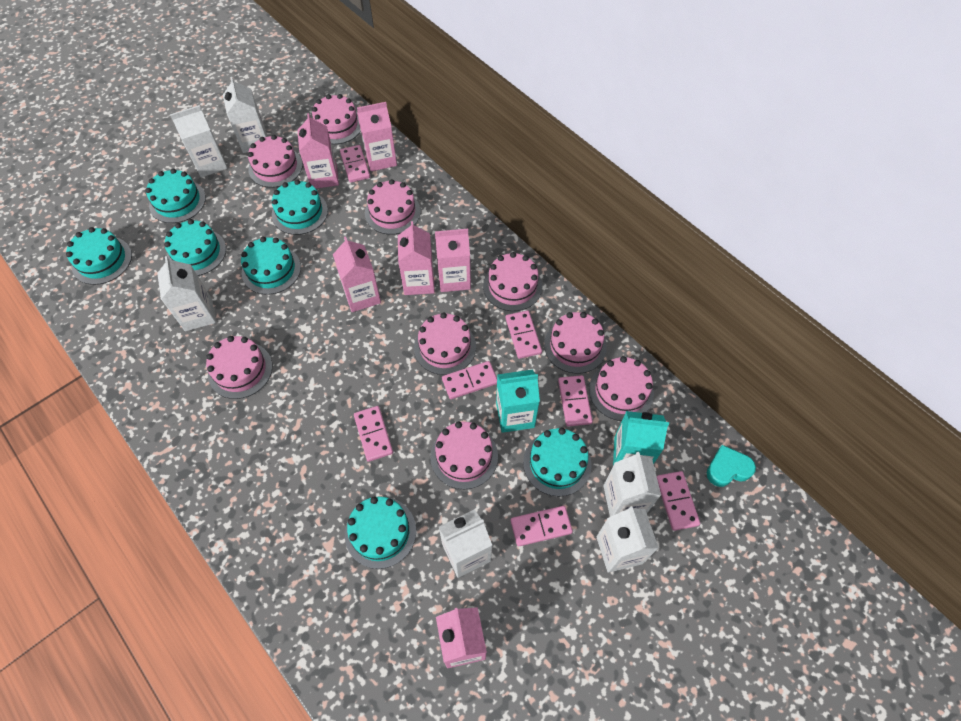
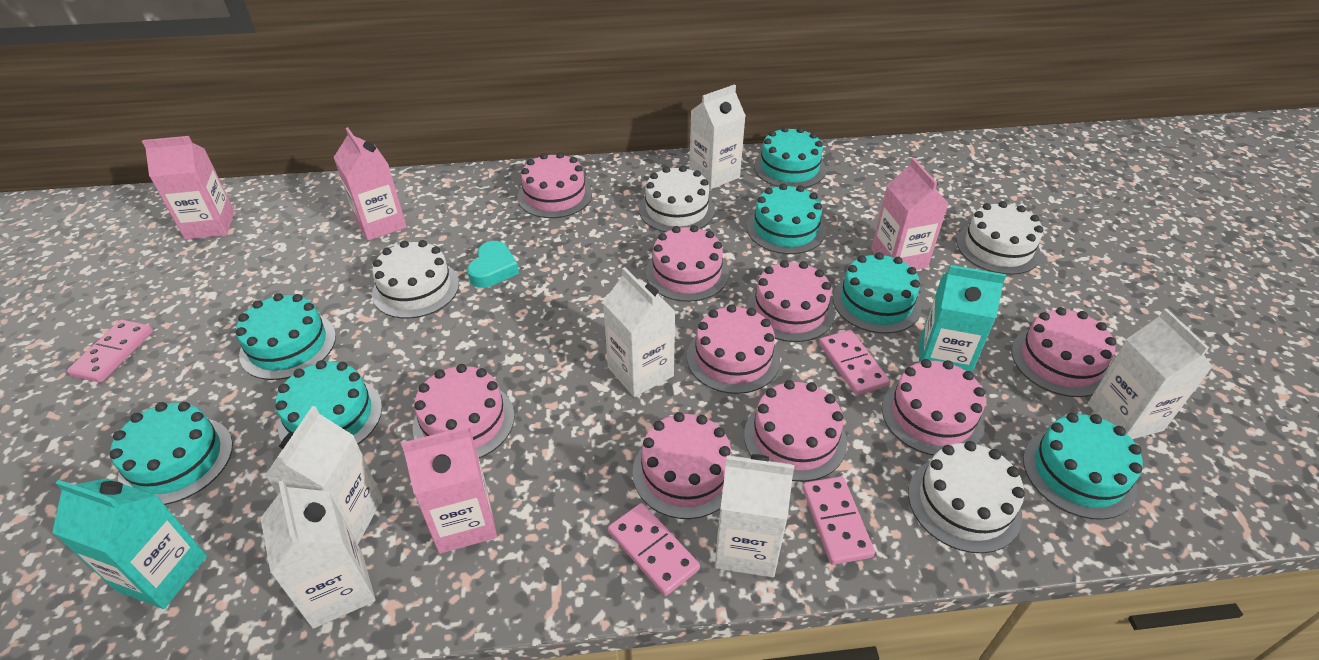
pink carton: [297,113,339,189] [333,237,381,312] [357,102,397,171] [398,221,435,295] [435,229,471,292] [436,607,487,668] = 6 -> [142,136,235,240] [333,127,407,241] [401,426,497,554] [871,158,949,270] = 4
pink domino: [340,145,370,183] [354,406,393,462] [442,361,497,399] [506,310,542,359] [510,506,573,546] [558,375,593,427] [657,471,700,531] = 7 -> [67,320,153,383] [608,503,700,596] [802,476,875,565] [819,330,890,395] = 4
white cake: none = 0 -> [372,240,459,319] [639,166,715,232] [908,441,1025,553] [957,201,1043,275] = 4

